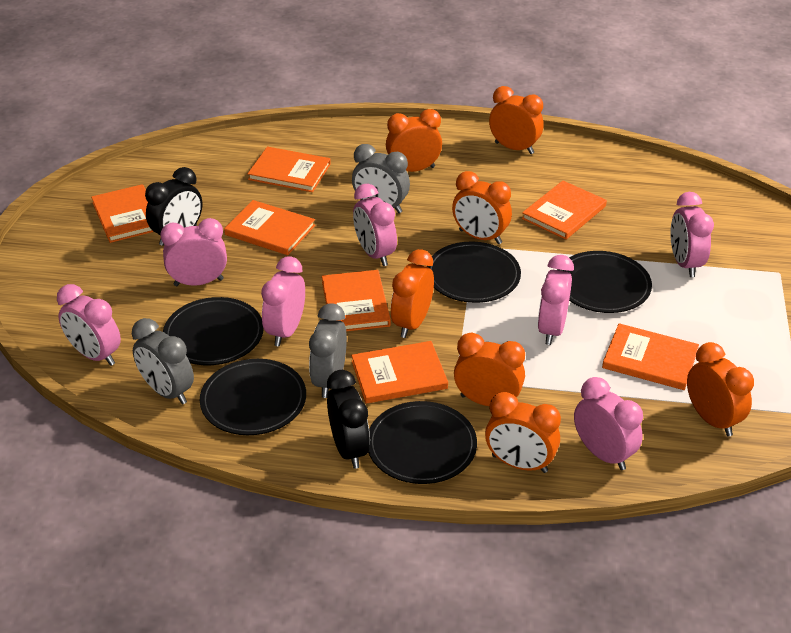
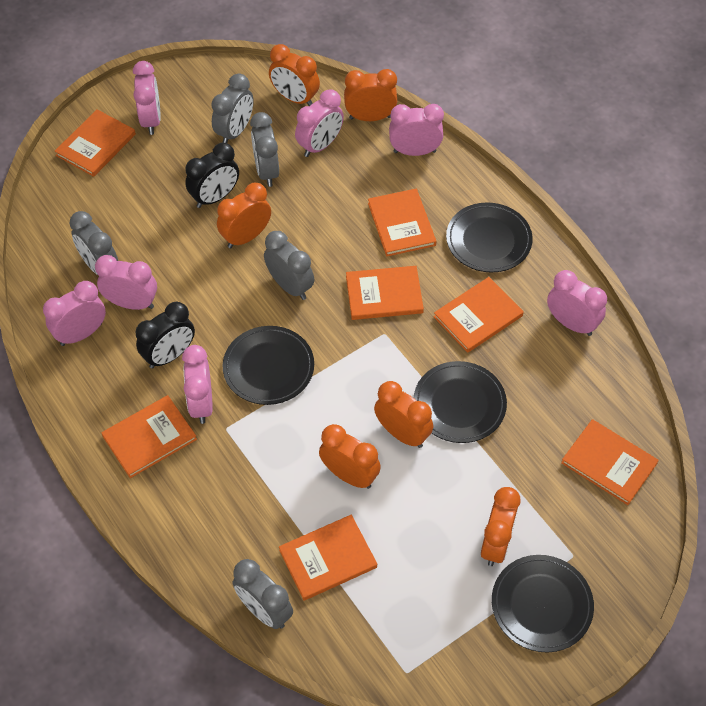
black plate: [163,297,264,365] [200,359,306,435] [368,401,477,484] [427,242,521,303] [557,251,652,313] = 5 -> [223,326,314,405] [414,361,507,443] [446,202,533,272] [492,555,594,653] = 4
grey clock: [132,318,194,404] [309,303,347,398] [352,144,410,213] = 3 -> [69,211,118,276] [211,74,253,143] [233,559,293,629] [250,112,279,187] [264,231,314,300] = 5
orange clock: [386,109,442,172] [391,249,434,338] [452,171,512,244] [454,333,525,406] [485,392,561,473] [489,86,544,154] [687,342,754,436] = 7 -> [217,183,271,248] [269,44,320,106] [319,424,381,489] [344,69,397,121] [374,381,433,448] [481,487,520,566] = 6

